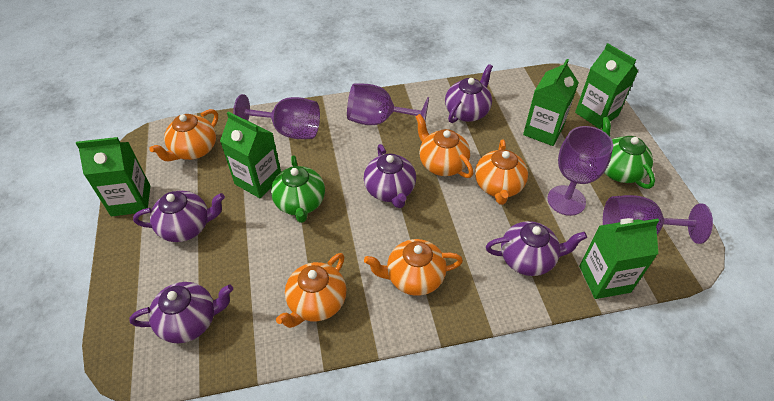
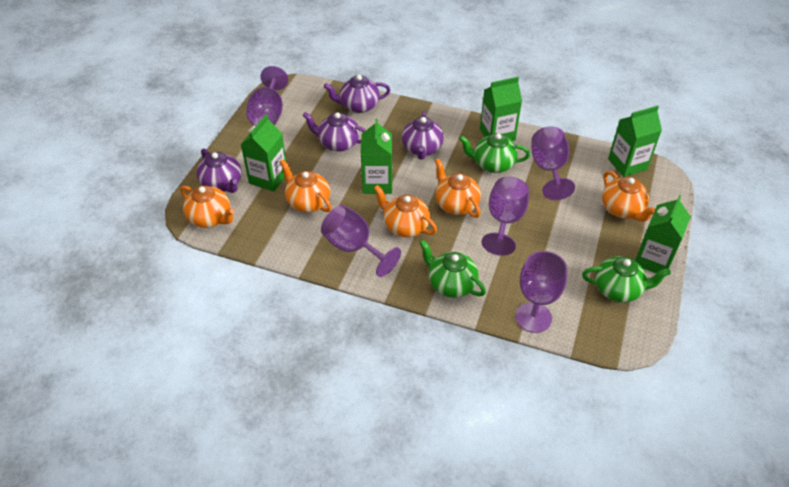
green teapot: [271,156,325,223] [601,116,655,189] = 2 -> [419,240,486,298] [459,133,530,173] [582,256,671,303] = 3
purple goblet: [233,94,320,139] [347,84,429,125] [547,126,613,216] [603,195,713,244] = 4 -> [246,66,288,126] [321,205,401,277] [481,177,529,256] [515,251,568,333] [531,126,575,200] = 5
purple teapot: [129,282,233,343] [133,191,225,242] [364,144,416,208] [445,64,493,123] [486,221,587,276] = 5 -> [196,148,241,193] [302,112,366,152] [324,75,390,113] [402,111,444,160] = 4

